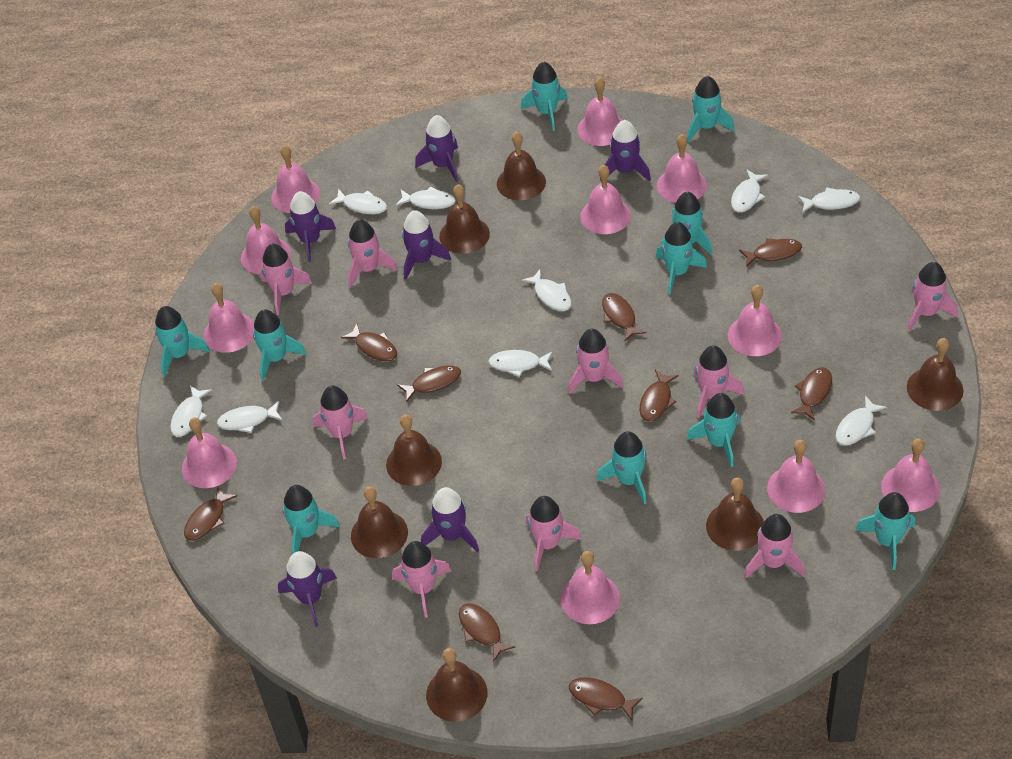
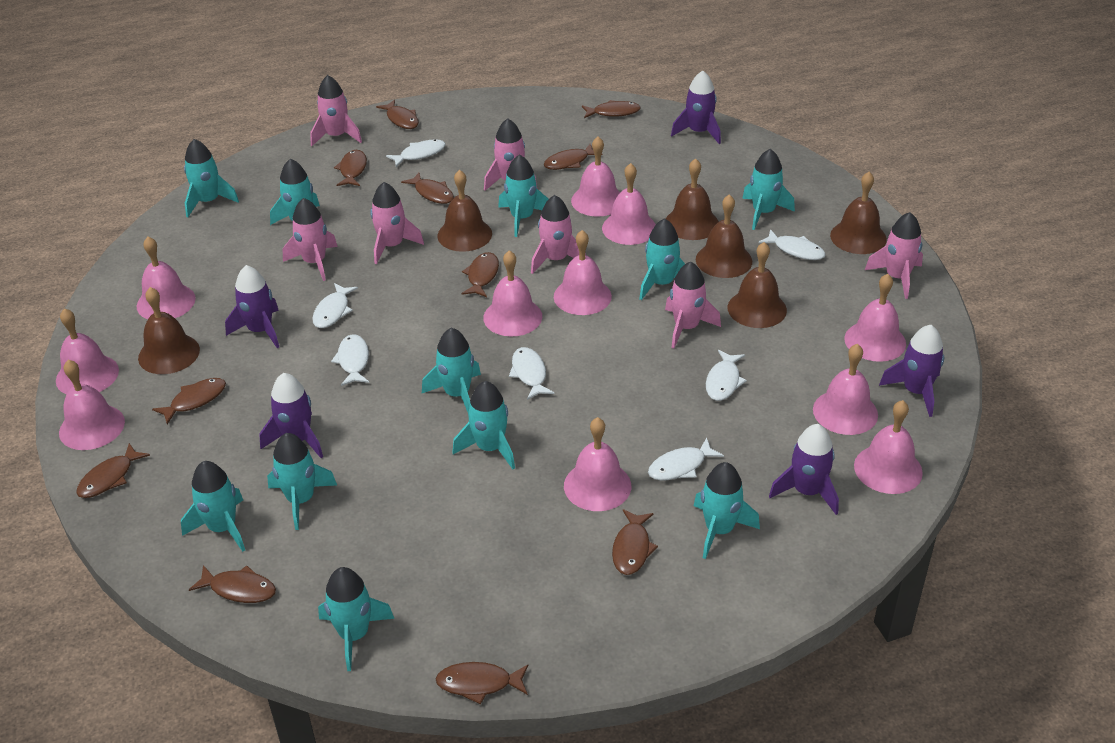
brown bell: [351,486,408,558] [386,414,442,486] [426,648,487,722] [439,184,490,254] [497,132,546,201] [706,478,764,551] [907,338,964,411] = 7 -> [138,287,200,374] [437,170,492,252] [666,158,719,240] [696,194,752,278] [728,242,787,328] [830,172,887,254] = 6
brown fish: [184,486,237,541] [341,323,397,361] [397,366,461,403] [459,603,515,662] [569,677,643,721] [602,293,646,341] [640,370,679,421] [739,238,802,267] [791,367,832,421] = 9 -> [76,443,150,498] [152,378,226,424] [189,565,276,603] [334,150,367,186] [376,100,419,129] [401,173,454,204] [436,662,528,704] [461,252,499,297] [543,144,603,170] [582,100,641,118] [612,509,658,575] = 11
pink rocket: [260,244,312,315] [313,385,369,460] [348,219,398,288] [392,541,451,618] [526,496,581,571] [568,329,624,394] [693,345,744,418] [744,514,805,579] [907,262,958,332] = 9 -> [283,198,338,281] [310,75,362,146] [370,182,424,264] [484,118,537,191] [531,195,586,274] [665,261,721,349] [865,212,923,299] = 7
purple rocket: [278,551,337,627] [285,191,336,262] [402,210,451,279] [415,115,458,182] [421,487,479,552] [600,120,651,182] = 6 -> [225,265,279,348] [259,373,323,458] [671,71,721,144] [769,424,839,515] [879,325,944,417] = 5
turquoise rocket: [155,306,210,377] [253,309,307,381] [283,485,340,554] [521,62,568,131] [596,431,647,504] [656,222,707,294] [661,192,713,255] [687,76,734,142] [687,393,740,467] [855,492,915,570] = 10 -> [181,461,245,552] [184,139,239,217] [267,433,337,530] [270,159,320,225] [318,567,394,671] [422,328,481,415] [452,381,515,469] [498,154,549,237] [639,218,685,300] [694,462,760,559] [742,149,795,230] = 11
white fish: [170,386,212,437] [217,401,282,433] [329,189,387,214] [396,187,456,209] [488,350,553,377] [522,269,572,311] [731,170,768,213] [798,187,860,213] [836,396,887,445] = 9 -> [312,283,358,328] [331,334,369,386] [386,139,446,167] [509,347,554,400] [648,438,724,481] [706,350,747,401] [759,229,826,260] = 7

